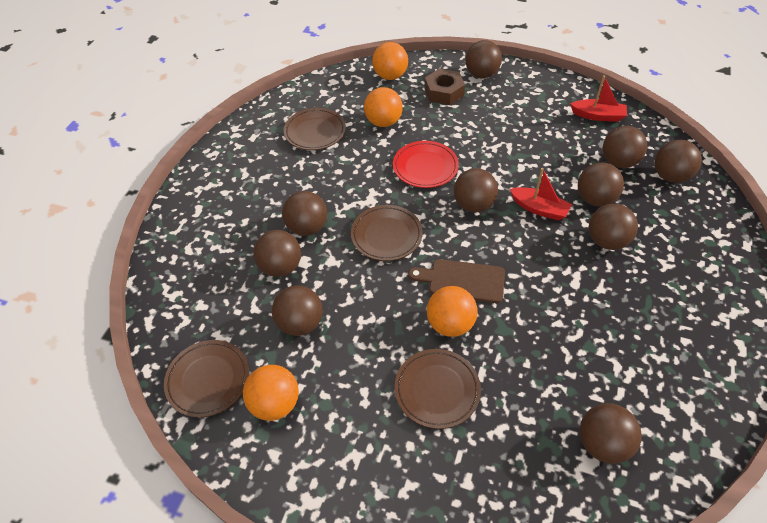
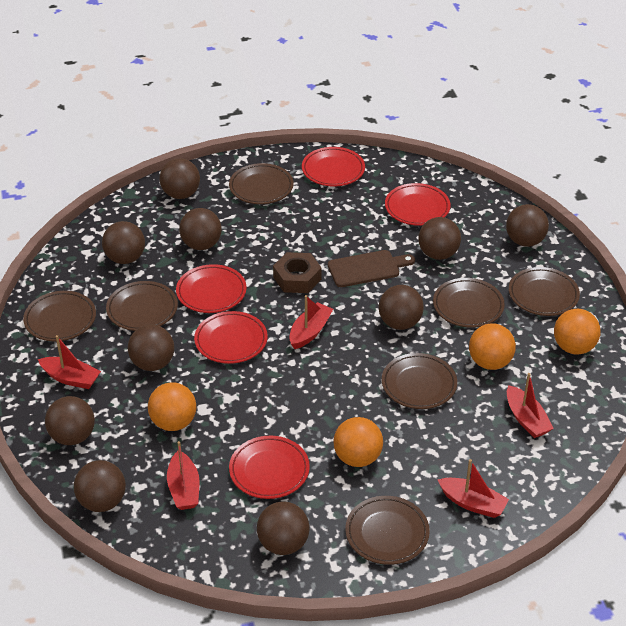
brown plate: [164,340,249,418] [284,108,346,150] [351,205,423,261] [395,349,481,429] = 4 -> [23,291,96,341] [106,281,178,331] [229,163,294,204] [345,496,430,565] [382,353,457,409] [433,278,505,328] [509,267,580,316] = 7
red boat: [510,168,572,221] [570,75,627,122] = 2 -> [38,335,101,389] [167,441,200,510] [289,295,333,349] [438,459,509,518] [507,373,554,438] = 5
red plate: [393,141,459,188] = 1 -> [176,264,247,313] [194,311,268,364] [229,436,310,499] [302,147,365,186] [385,183,451,226] = 5

